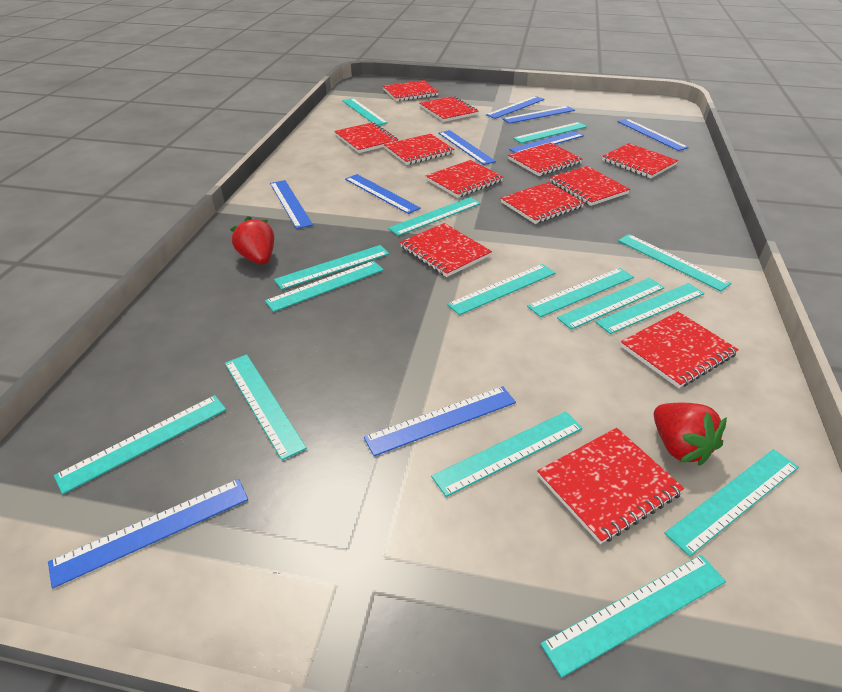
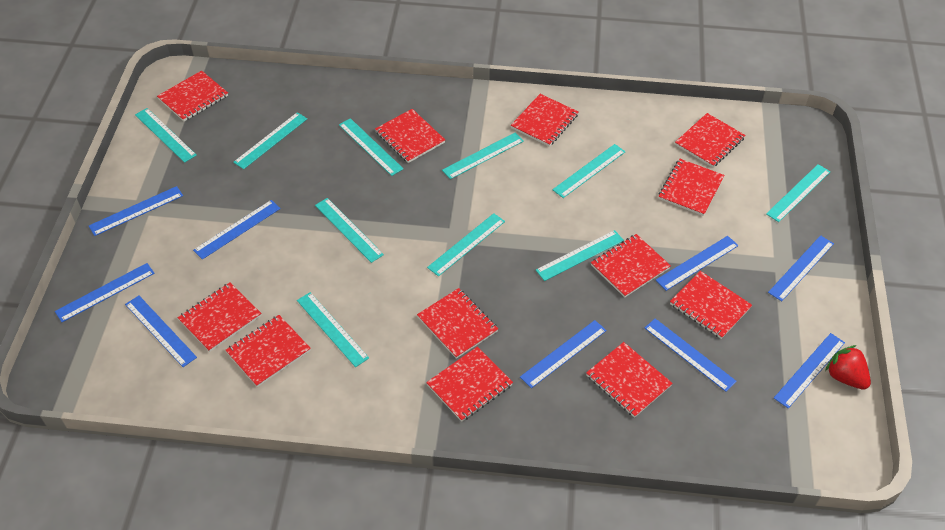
red strawberry: [230,216,274,264] [654,403,727,466] = 2 -> [825,345,871,390] = 1
turquoise ruler: [54,395,226,494] [225,354,307,460] [265,261,384,312] [274,245,389,290] [342,98,388,125] [388,197,481,236] [431,411,583,497] [447,264,555,315] [513,122,587,143] [527,268,634,317] [541,555,726,678] [557,278,665,330] [595,283,705,334] [618,234,732,291] [664,449,799,556] = 15 -> [135,108,197,163] [233,112,307,169] [297,292,369,367] [315,198,384,263] [339,118,403,176] [427,213,505,276] [442,133,524,179] [536,230,624,281] [552,144,625,198] [766,164,830,222] = 10

